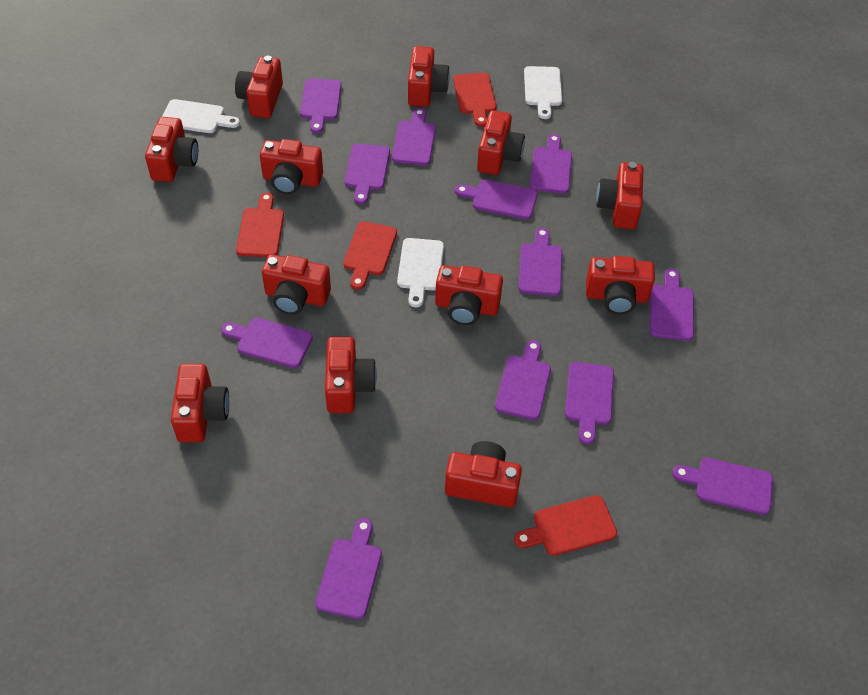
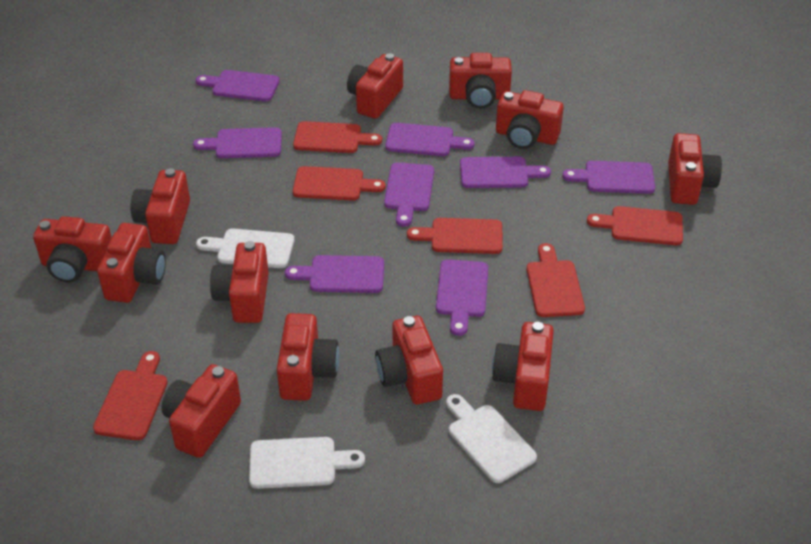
purple cutting board: [221,318,313,368] [300,79,342,133] [315,518,382,619] [345,144,390,204] [392,108,436,165] [455,180,538,219] [495,340,551,420] [518,228,562,296] [530,134,572,193] [565,362,614,444] [650,269,694,341] [672,458,773,515] = 12 -> [193,127,282,158] [196,70,280,102] [285,255,384,293] [384,163,434,227] [385,123,475,156] [436,259,488,336] [460,157,551,188] [562,161,655,194] = 8
red cutting board: [236,192,284,257] [343,221,397,290] [453,73,496,127] [514,495,617,556] = 4 -> [93,351,168,440] [293,121,382,153] [293,166,386,201] [407,218,503,254] [527,243,585,317] [587,206,683,245] = 6

